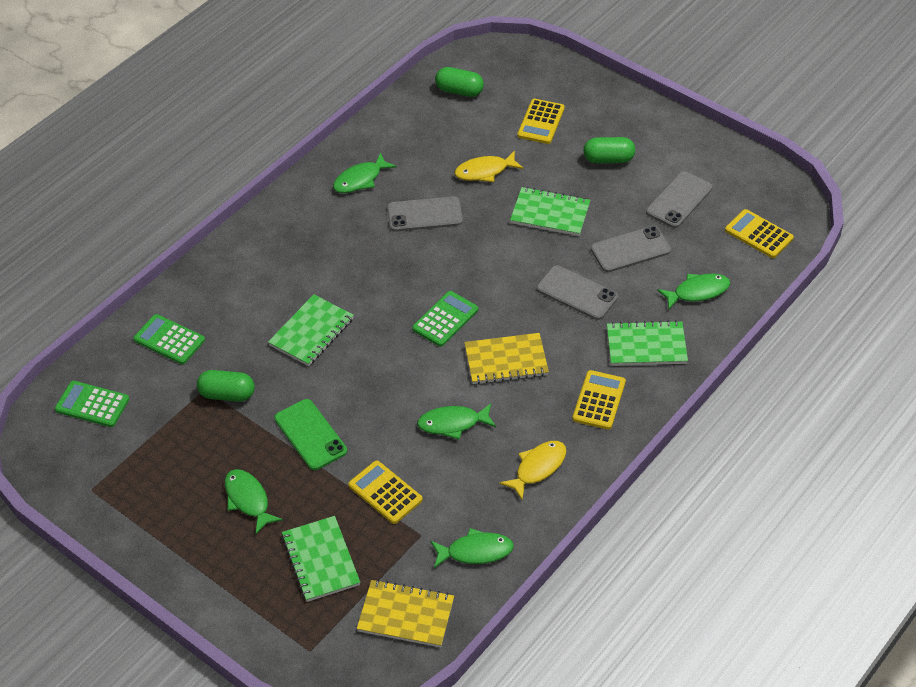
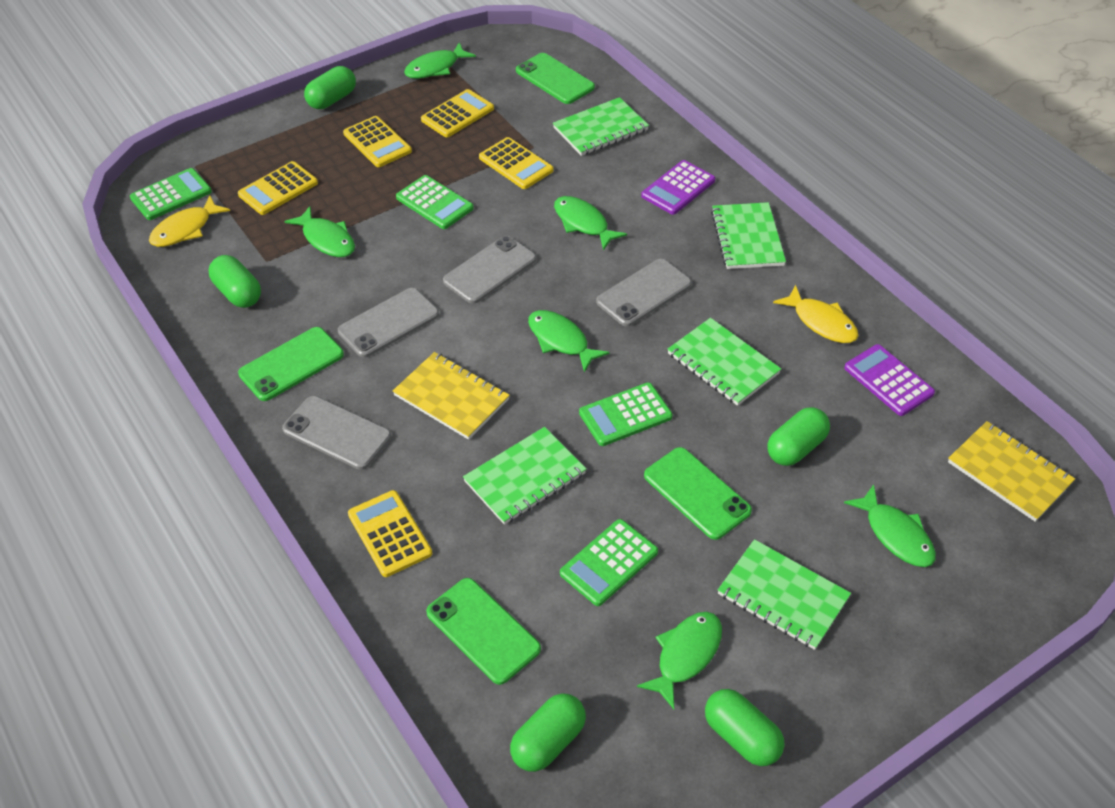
green calculator: [55,381,129,427] [133,314,205,364] [412,291,478,347] = 3 -> [130,168,212,220] [396,175,474,229] [560,519,658,606] [579,382,673,446] = 4
green capsule: [197,370,255,402] [435,67,484,97] [583,137,635,163] = 3 -> [209,255,261,308] [304,66,356,109] [510,693,586,772] [705,689,785,766] [767,407,830,466] = 5
green fish: [225,469,283,534] [333,152,397,193] [417,403,496,440] [430,528,514,568] [657,273,730,309] = 5 -> [284,206,355,257] [404,42,476,79] [528,310,609,372] [554,196,627,250] [637,612,722,709] [844,484,936,567] = 6
green notebook: [268,294,354,366] [282,516,360,602] [510,187,590,236] [607,320,688,366] = 4 -> [463,427,586,525] [553,97,649,156] [667,318,781,406] [711,202,786,269] [718,539,851,650] = 5
green phone: [274,399,347,470] = 1 -> [238,327,344,401] [426,578,541,685] [516,53,595,104] [644,447,752,540] = 4
purple calculator: none = 0 -> [641,160,715,215] [844,344,935,416] = 2
yellow calculator: [348,460,423,524] [517,99,565,144] [572,370,626,430] [725,209,794,258] = 4 -> [238,161,318,215] [343,116,412,167] [348,490,432,577] [421,89,494,137] [479,137,553,189] = 5

